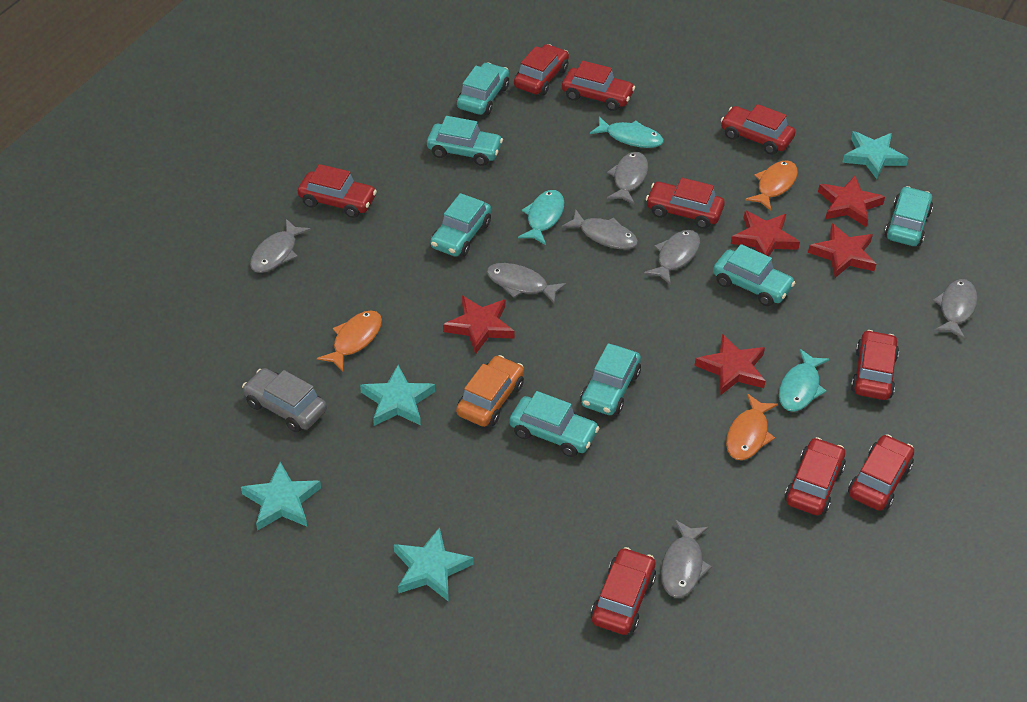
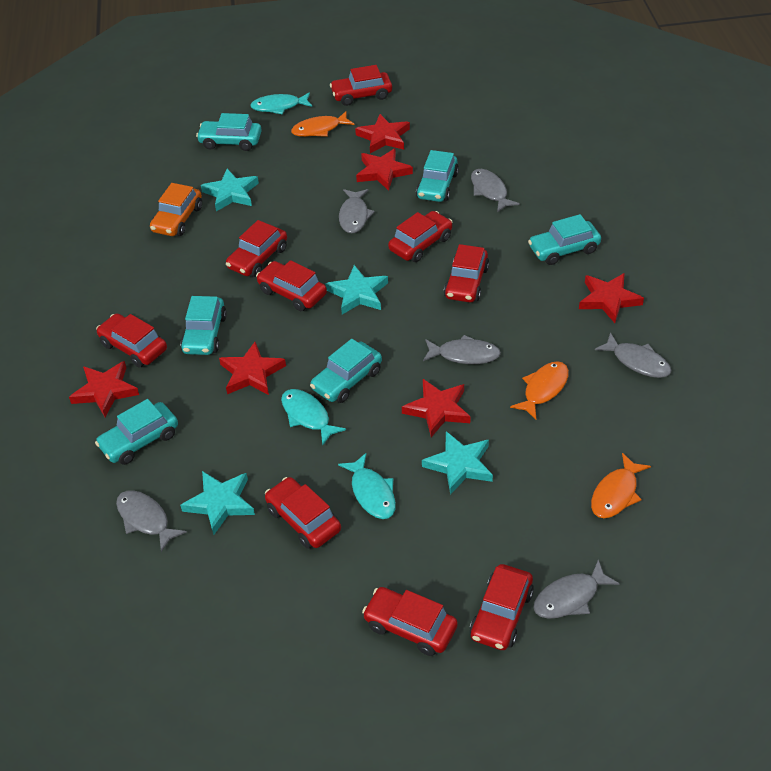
grey car: [242,368,327,432] = 1 -> none = 0
grey fish: [250,219,311,273] [487,263,566,304] [561,209,638,249] [607,152,648,205] [644,230,700,285] [661,520,712,598] [933,279,978,340] = 7 -> [116,490,187,552] [339,189,375,233] [423,335,501,364] [471,169,520,213] [533,560,620,619] [595,332,672,378] = 6
red star: [443,296,515,354] [694,334,766,395] [731,210,800,256] [808,223,876,278] [818,176,885,227] = 5 -> [69,361,139,417] [219,342,286,395] [355,114,410,153] [356,149,413,191] [402,379,471,437] [579,273,644,323] = 6
turquoise car: [427,116,503,166] [430,193,491,257] [457,62,509,115] [509,391,599,457] [580,343,641,415] [713,244,795,306] [884,186,933,246] = 7 -> [95,399,178,465] [180,296,227,355] [196,113,262,151] [310,339,382,403] [416,150,459,202] [528,214,601,265] = 6

